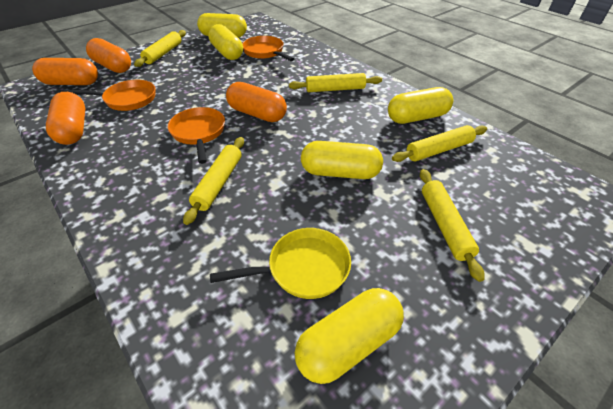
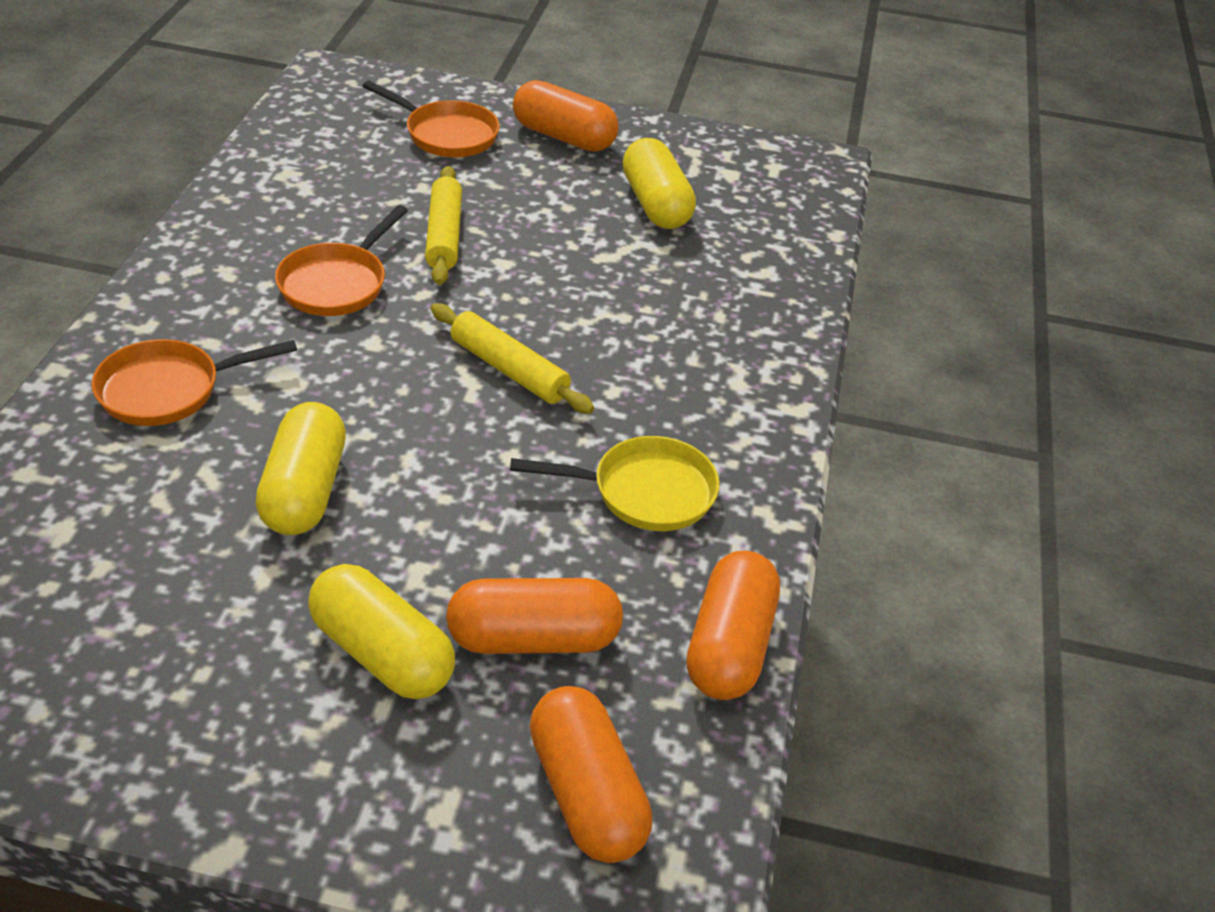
yellow capsule: [197,13,247,37] [208,24,243,60] [295,288,404,384] [301,141,383,179] [388,87,453,124] = 5 -> [256,402,346,535] [308,564,455,699] [622,138,696,229] = 3
yellow rolling pin: [134,30,186,67] [183,137,244,225] [289,73,382,92] [392,125,487,162] [420,169,485,282] = 5 -> [425,166,462,285] [431,303,594,414] = 2

